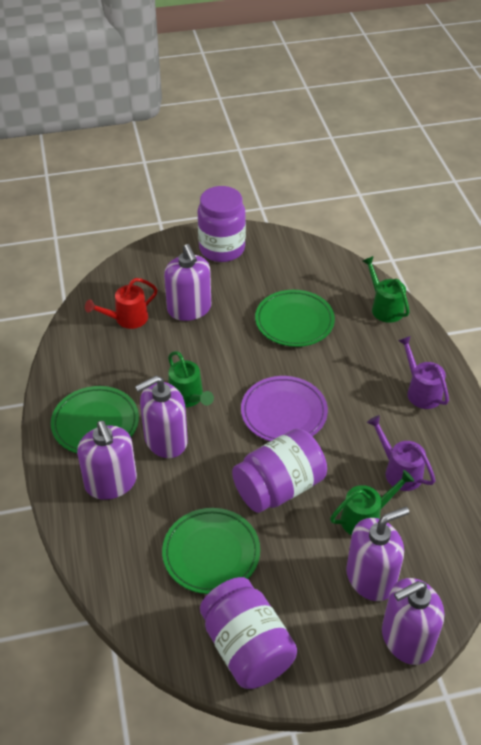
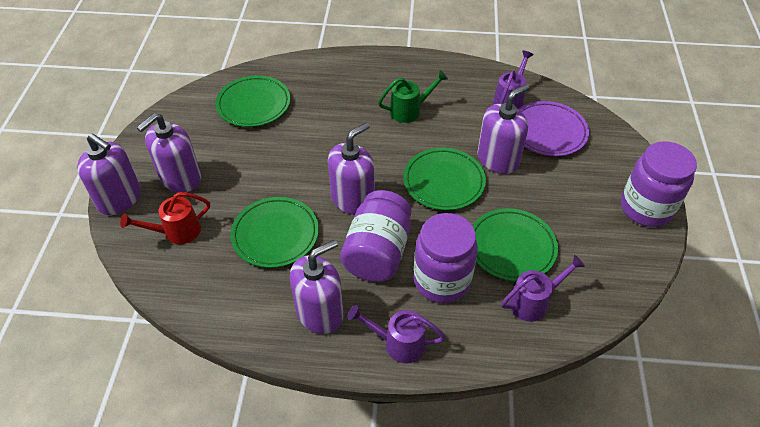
green plate: [51,386,139,453] [162,508,260,594] [255,290,335,347] = 3 -> [215,76,291,127] [230,197,319,268] [403,148,486,210] [473,208,558,282] = 4
green watering can: [168,351,214,407] [330,470,414,535] [363,256,410,323] = 3 -> [378,70,448,123] = 1
purple watering can: [367,415,435,491] [398,336,449,409] = 2 -> [347,305,445,363] [493,50,534,109] [501,255,585,322] = 3

